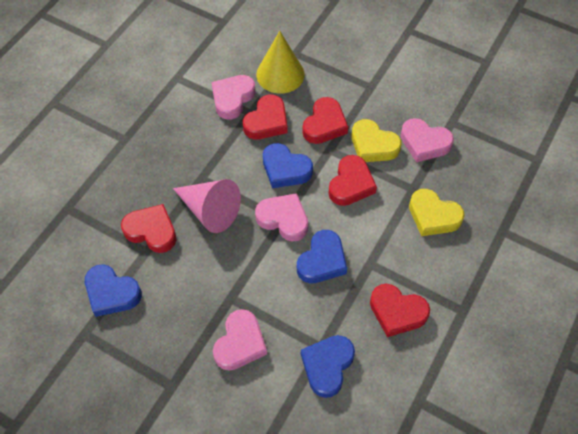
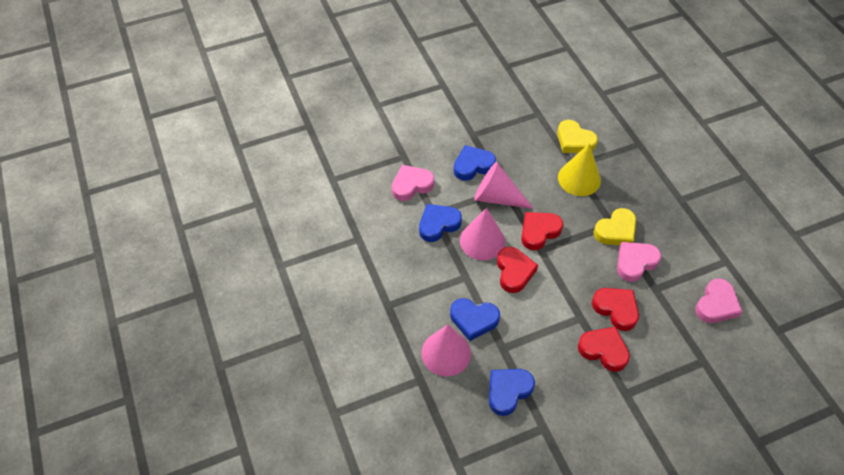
pink cone: [173,179,241,233] = 1 -> [421,325,471,376] [460,207,505,260] [474,162,534,209] = 3
pink heart: [212,75,256,120] [213,309,267,371] [255,193,308,241] [401,118,454,162] = 4 -> [392,165,434,201] [617,242,661,282] [695,278,743,323] = 3
red heart: [121,204,176,253] [243,95,288,139] [302,97,348,144] [328,155,377,206] [370,284,430,337] = 5 -> [497,247,538,293] [521,212,563,250] [578,327,630,372] [592,288,639,331] = 4

